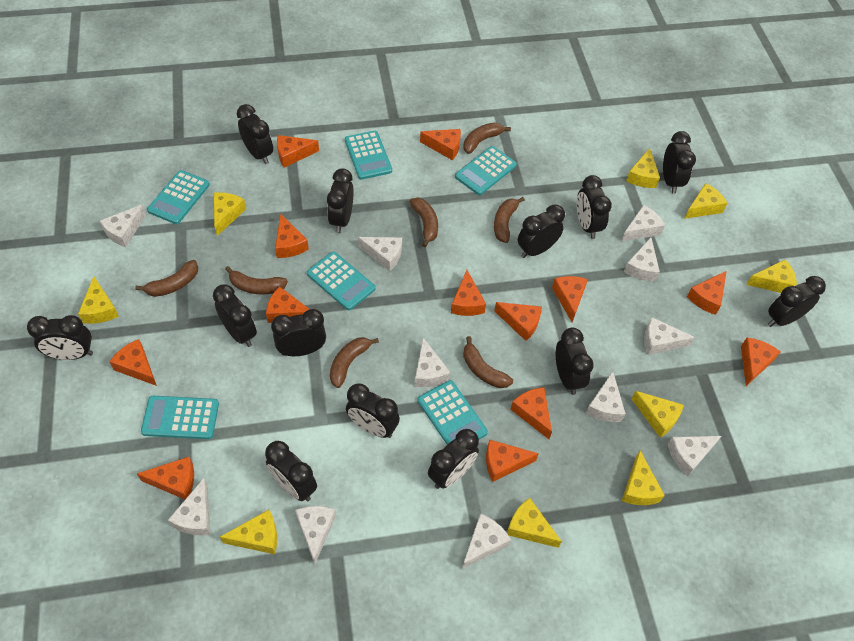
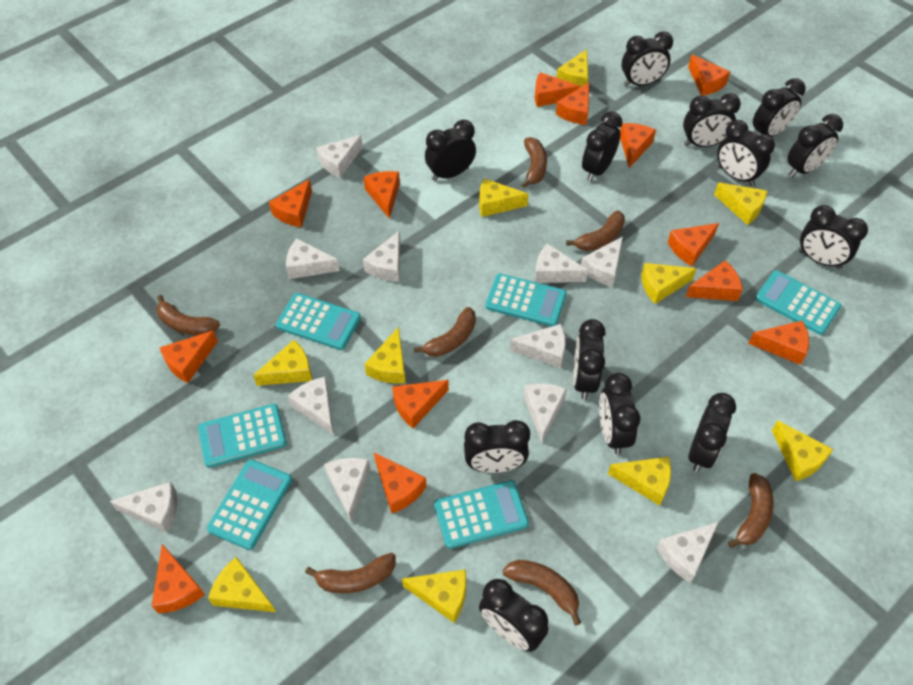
yellow cheese: [78,276,119,324] [214,192,246,236] [220,510,277,554] [507,498,562,548] [622,451,665,505] [626,148,660,188] [631,391,684,438] [684,183,728,219] [746,259,797,293] = 9 -> [208,557,276,612] [253,340,312,386] [364,327,406,383] [402,570,466,623] [479,178,528,217] [556,49,588,87] [608,457,671,506] [641,263,697,304] [714,183,767,225] [772,420,833,481] = 10

